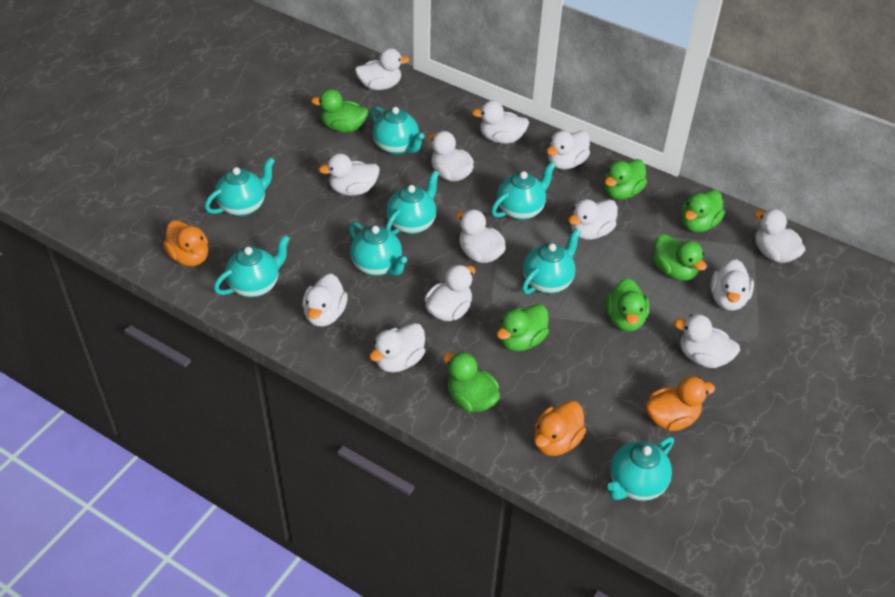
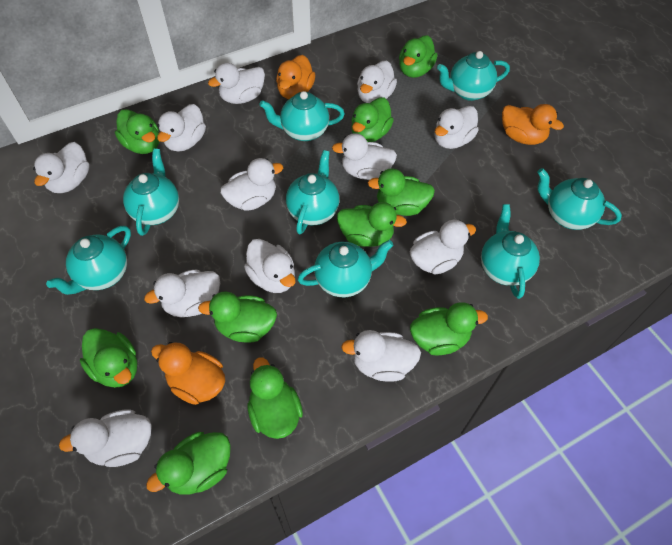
green duck: [311,89,368,133] [443,352,500,412] [497,304,549,351] [604,159,647,200] [606,278,649,331] [653,234,707,281] [681,190,725,233] = 7 -> [80,328,137,388] [115,109,159,154] [146,432,231,495] [198,291,277,343] [247,357,303,439] [337,202,407,247] [351,98,394,142] [368,168,435,216] [399,35,437,78] [410,302,488,355] = 10
white duck: [302,273,348,326] [319,153,380,196] [355,48,410,90] [370,323,425,372] [425,265,475,321] [428,131,474,182] [456,209,506,263] [472,101,529,144] [547,131,590,170] [568,199,618,240] [674,314,740,368] [710,259,754,310] [755,209,806,263] = 13 -> [33,142,90,193] [59,409,151,467] [144,269,220,317] [157,104,206,152] [208,63,265,104] [220,158,283,211] [244,239,296,293] [332,133,397,180] [341,330,421,382] [357,61,397,103] [410,220,476,274] [434,106,479,149] = 12

